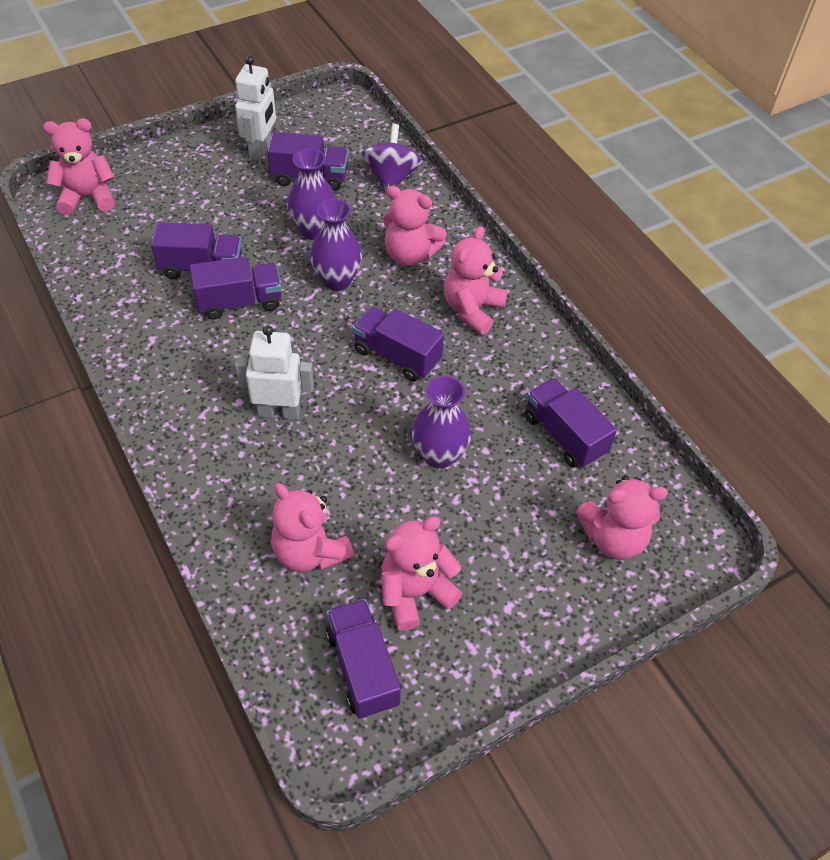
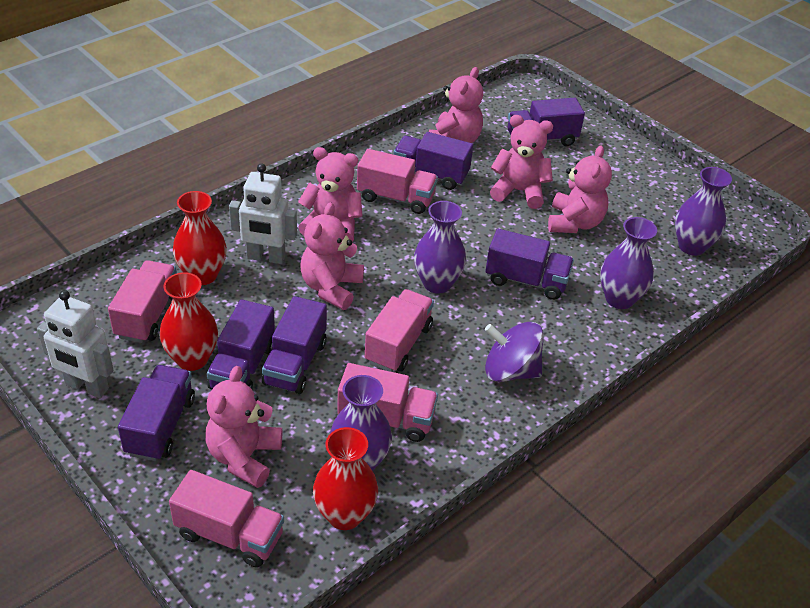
pink truck: none = 0 -> [108,260,177,343] [169,470,284,568] [337,363,438,442] [357,149,438,214] [365,289,434,372] = 5
purple vase: [287,148,336,240] [310,198,362,291] [412,376,471,469] = 3 -> [330,375,392,471] [414,201,466,294] [600,217,657,309] [675,167,732,256] = 4
red vase: none = 0 -> [159,272,218,371] [173,191,227,285] [313,427,378,530] = 3

